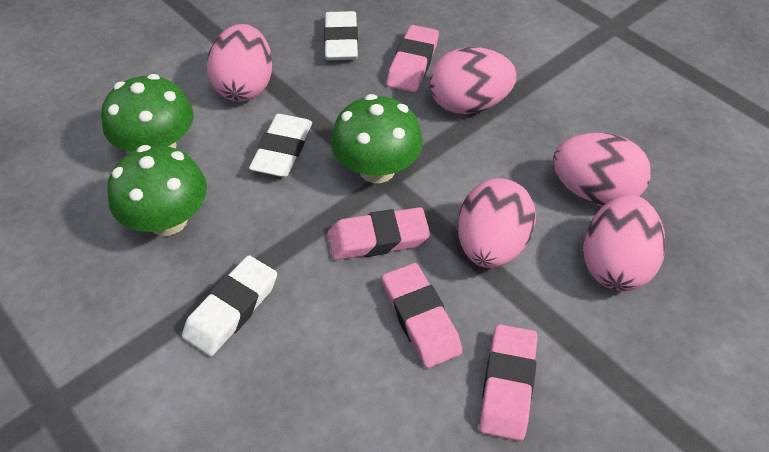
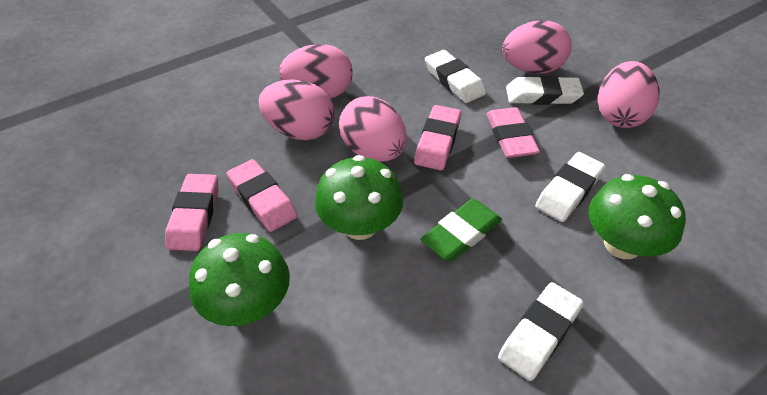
green eraser: none = 0 -> [421,199,502,261] = 1
white eraser: [182,255,277,356] [249,114,312,177] [324,11,358,60] = 3 -> [425,50,486,103] [498,282,584,381] [506,75,584,105] [535,152,605,222] = 4

